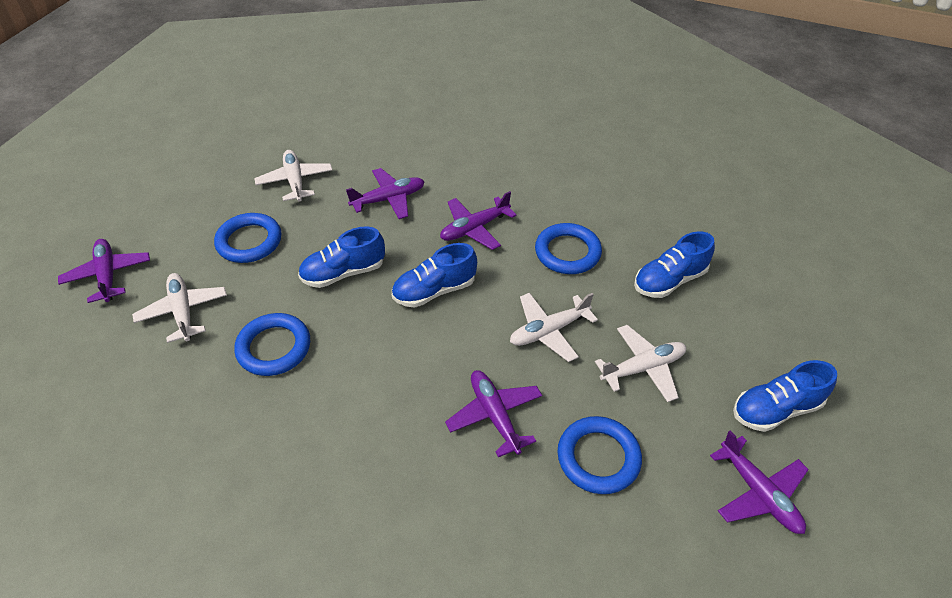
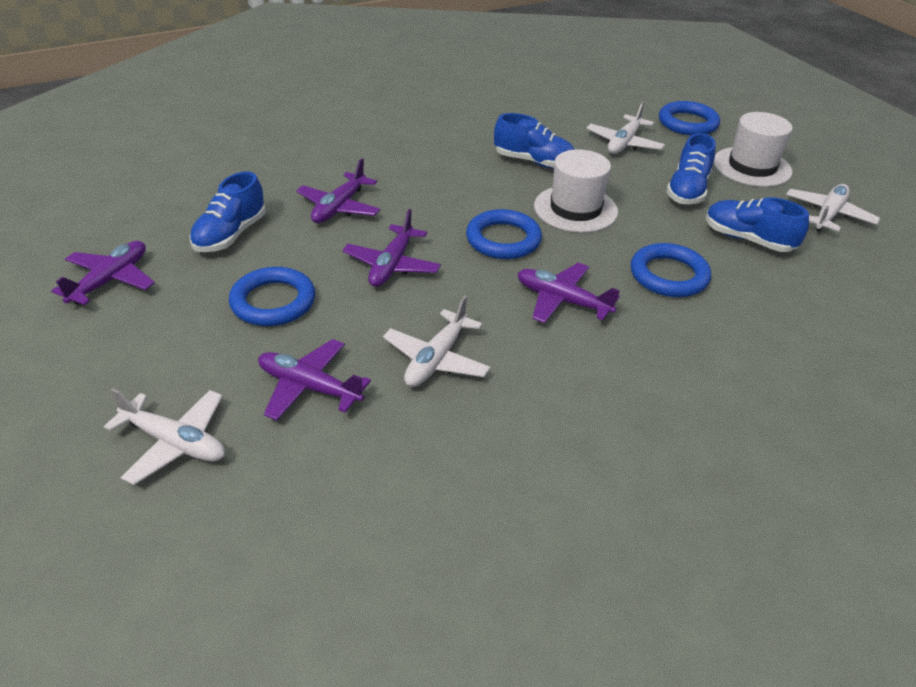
white hat: none = 0 -> [534,149,618,233] [714,112,793,187] = 2

